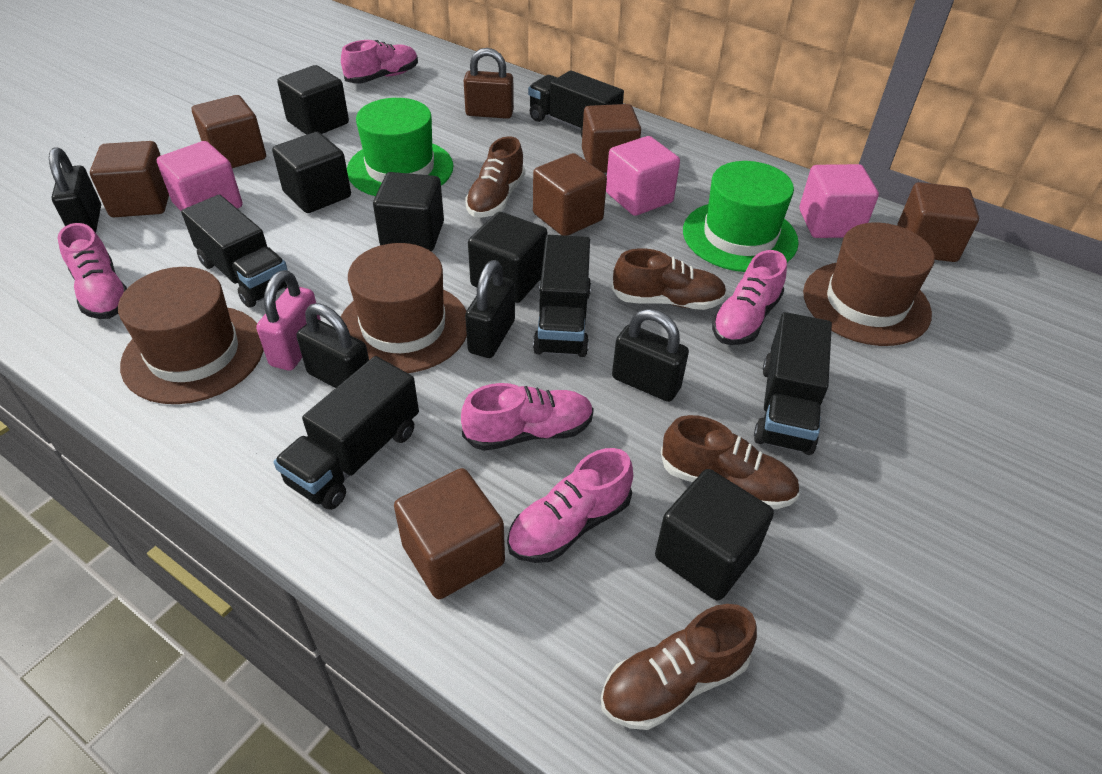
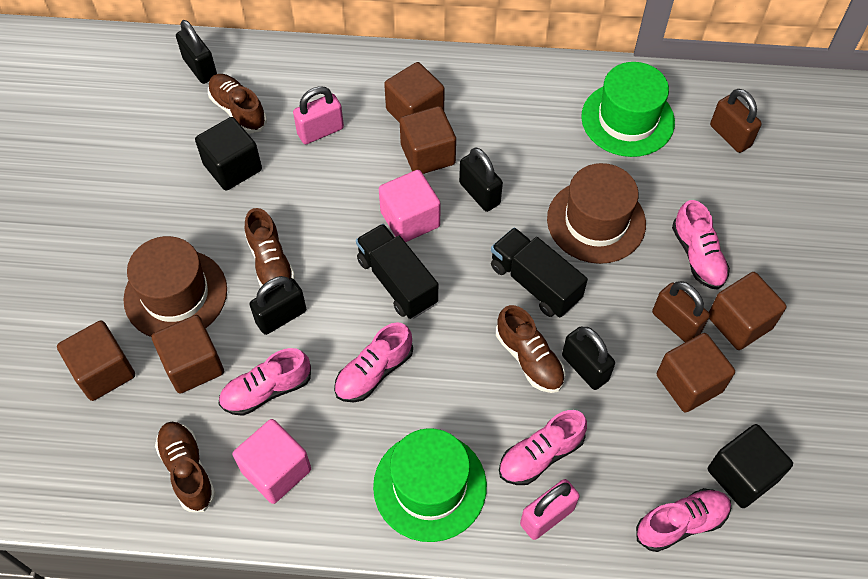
black cube: [272,132,351,213] [277,65,349,135] [373,172,444,251] [468,212,547,303] [655,469,774,601] = 5 -> [195,117,262,191] [708,424,793,508] = 2
black truck: [181,194,287,308] [273,356,419,510] [528,70,624,137] [533,235,591,357] [754,312,832,455] = 5 -> [356,224,438,319] [491,227,588,318] = 2
brown hat: [118,267,264,404] [341,243,467,373] [803,223,935,346] = 3 -> [124,236,227,337] [547,163,646,264] = 2
brown padlock: [464,48,514,119] = 1 -> [652,281,710,342] [710,89,762,153] = 2
pink cube: [157,141,243,211] [606,136,680,216] [799,164,879,238] = 3 -> [233,419,311,504] [379,170,440,242] = 2
pink padlock: [256,270,321,371] = 1 -> [293,86,344,144] [520,479,580,540] = 2

